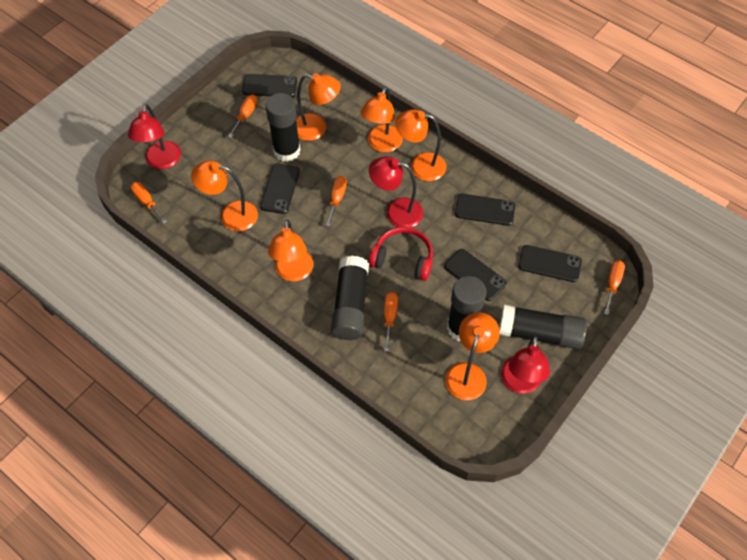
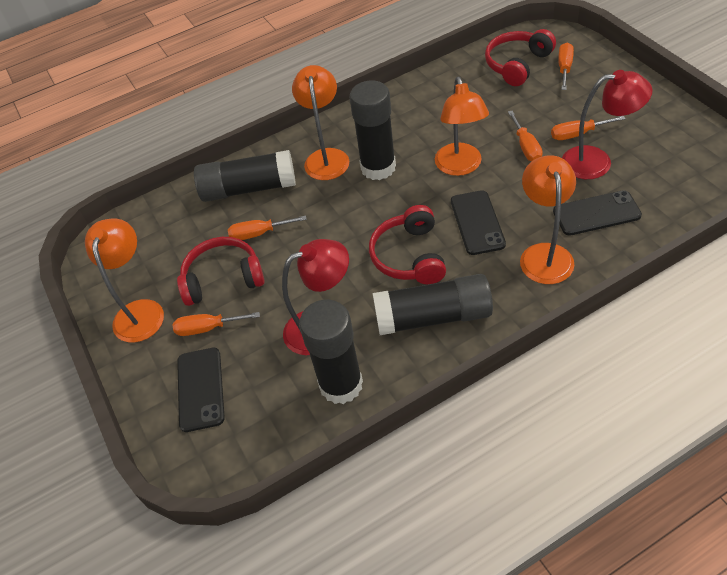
black phone: [242,74,297,97] [260,164,300,214] [444,249,506,301] [455,194,515,226] [518,245,582,282] = 5 -> [177,348,225,432] [451,190,506,255] [553,190,642,235] = 3
orange lamp: [191,161,258,231] [268,219,313,282] [296,73,341,141] [361,87,403,152] [395,109,446,181] [445,312,500,400] = 6 -> [85,219,164,343] [292,65,349,180] [435,77,489,176] [520,156,576,284] = 4
red headphones: [369,227,433,281] = 1 -> [177,237,265,306] [369,205,446,284] [485,29,556,86] = 3
red lamp: [128,104,181,169] [369,156,423,228] [501,336,550,394] = 3 -> [282,239,349,355] [562,70,653,179] = 2

